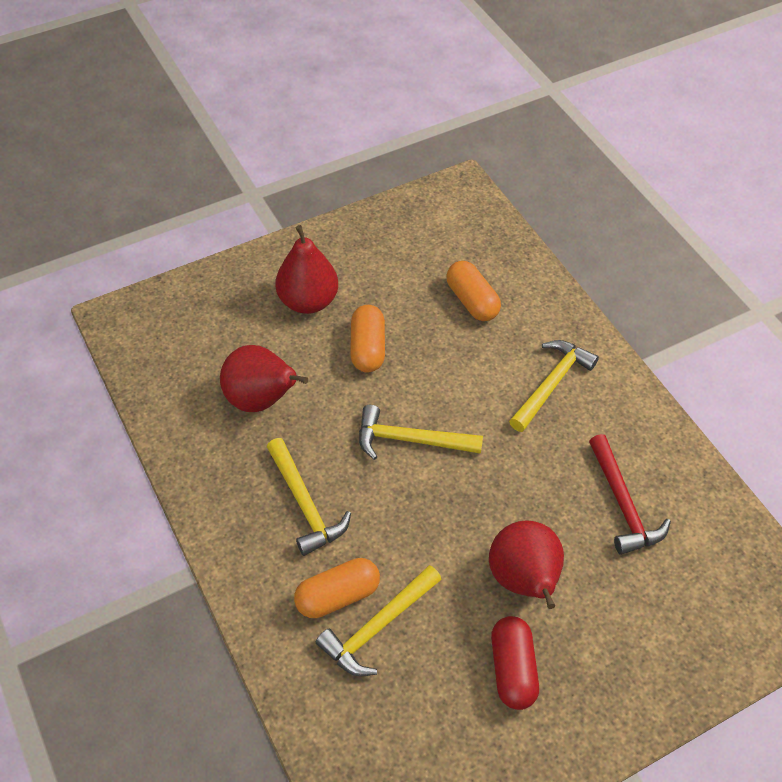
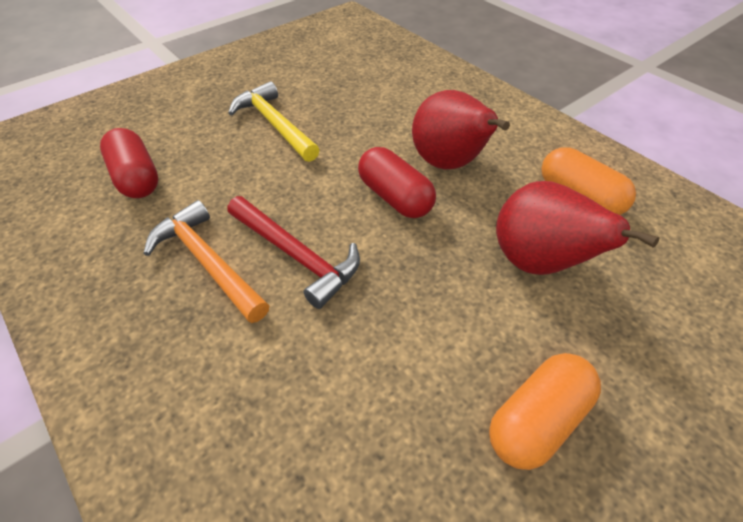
orange capsule: [294,558,380,618] [350,305,385,373] [446,261,501,321] = 3 -> [489,353,601,470] [541,147,636,215] = 2
orange hammer: none = 0 -> [143,200,269,323] = 1
red capsule: [491,616,539,710] = 1 -> [100,128,158,198] [358,147,436,218] = 2
red pear: [220,345,308,412] [275,225,338,314] [489,520,564,609] = 3 -> [412,90,510,170] [496,181,659,275] = 2
yellow hammer: [267,438,351,556] [316,565,442,676] [359,405,483,460] [509,340,599,432] = 4 -> [228,81,320,162] = 1

